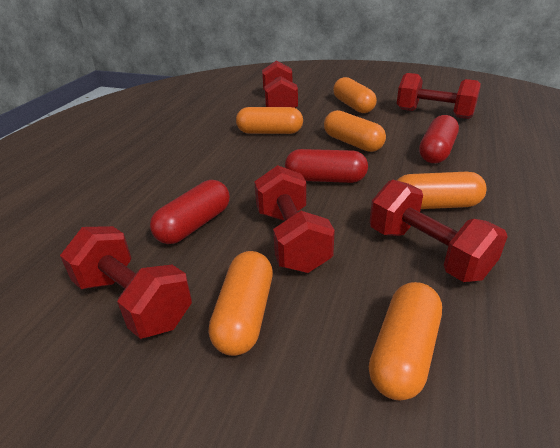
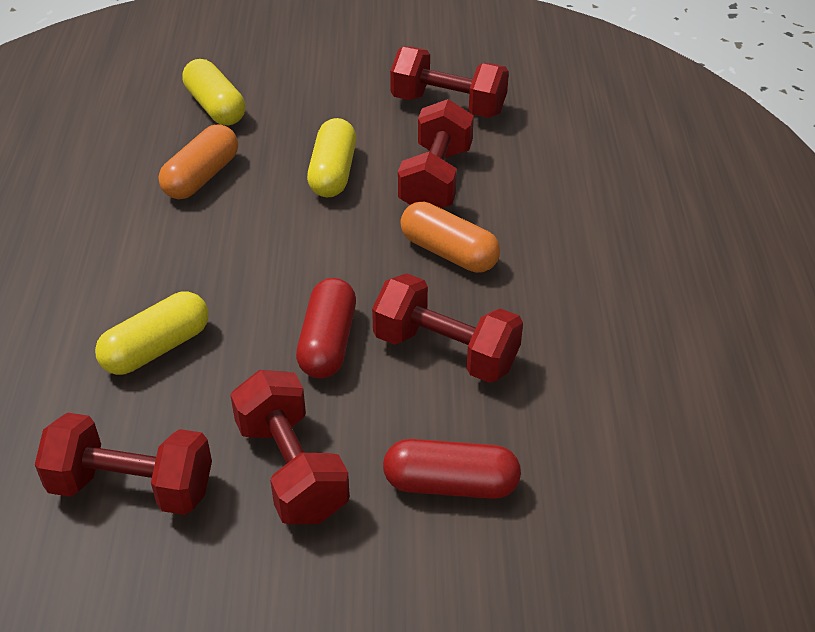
orange capsule: [209,251,273,356] [236,107,303,134] [324,110,386,152] [333,77,377,113] [369,282,442,401] [397,172,487,209] = 6 -> [158,124,238,199] [400,202,500,273] = 2
red capsule: [150,180,230,244] [285,149,368,183] [419,115,459,163] = 3 -> [296,278,356,378] [383,439,521,499] = 2
yellow capsule: none = 0 -> [95,291,209,375] [182,59,245,125] [307,118,356,197] = 3

